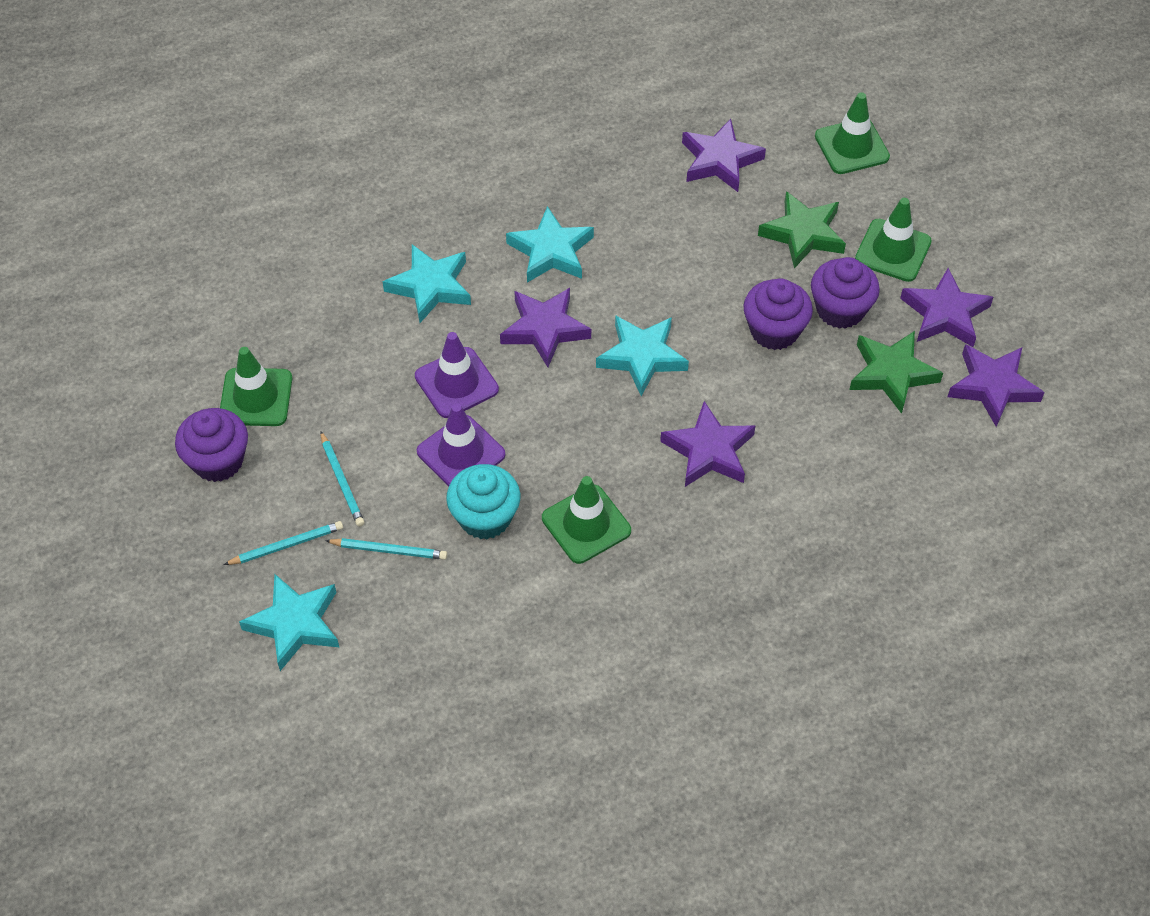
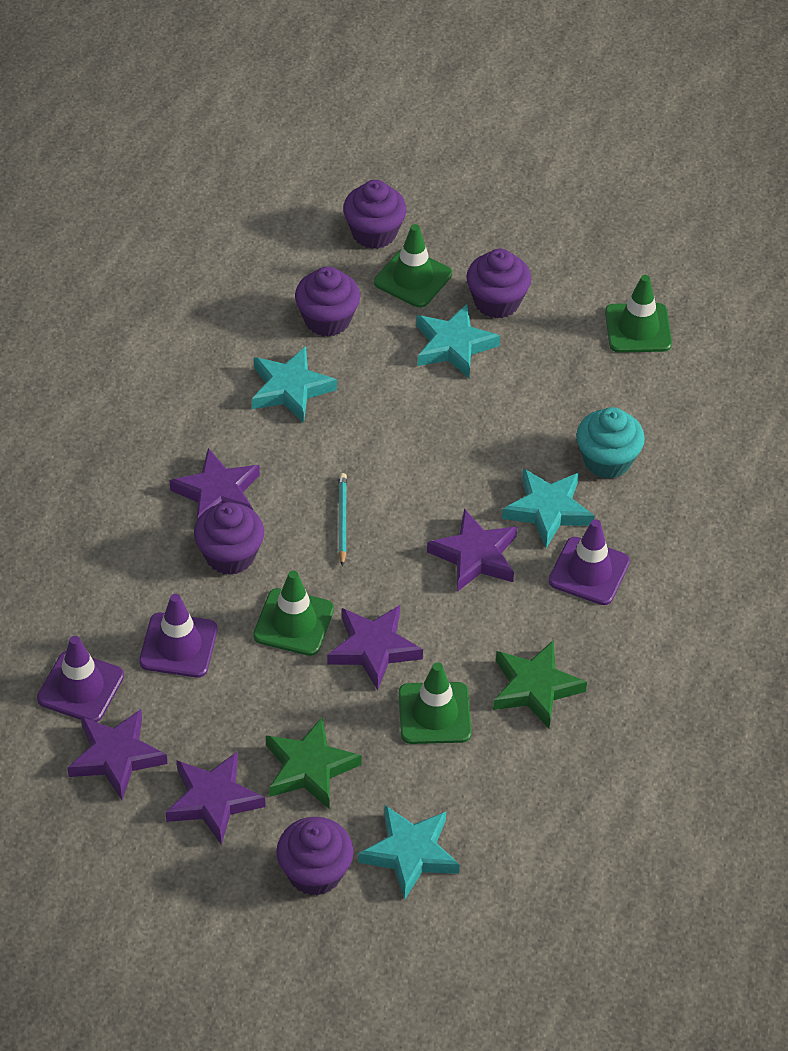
purple cupcake: [175,408,248,482] [743,278,813,350] [811,257,880,329] = 3 -> [194,502,264,575] [276,817,354,896] [295,266,360,337] [343,180,407,249] [466,249,531,318] = 5
purple traffic cone: [415,332,499,418] [417,403,505,487] = 2 -> [37,636,124,722] [139,594,218,678] [549,519,630,605] = 3
turquoise pencil: [224,521,343,565] [320,431,365,527] [325,538,447,560] = 3 -> [338,473,347,566] = 1

